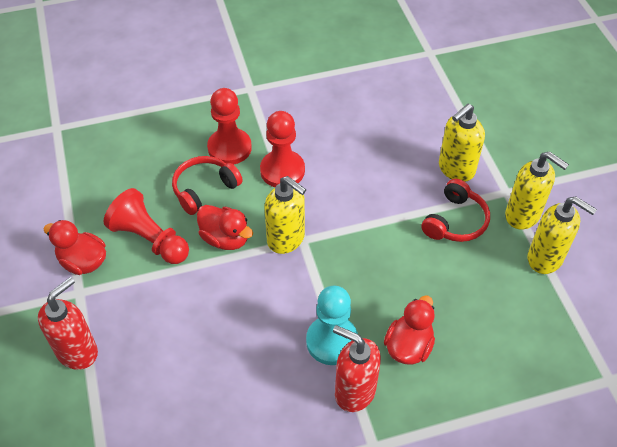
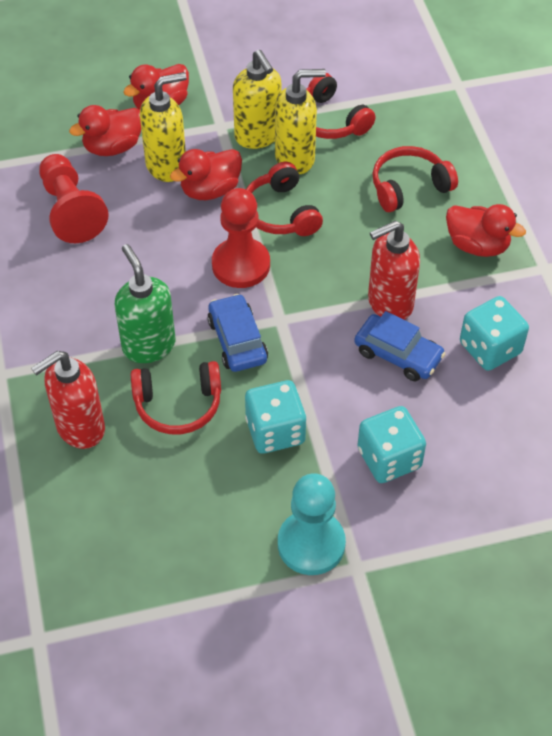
blue car: none = 0 -> [207,294,268,372] [354,311,446,381] = 2
green soap dispenser: none = 0 -> [115,244,175,363] = 1
red duck: [44,220,106,275] [197,205,253,250] [384,295,435,365] = 3 -> [69,105,141,156] [123,64,189,110] [170,149,242,200] [446,204,526,257] = 4
red headphones: [172,156,243,215] [421,179,490,242] = 2 -> [131,361,221,434] [246,162,323,236] [306,73,376,139] [372,146,458,212] = 4
red pawn: [103,188,189,264] [207,88,252,165] [260,111,305,187] = 3 -> [39,154,109,243] [212,188,270,288] = 2
turquoise dice: none = 0 -> [245,380,306,454] [357,406,426,483] [460,296,529,371] = 3
yellow soap dispenser: [264,176,306,254] [439,104,485,182] [505,151,569,229] [527,196,597,274] = 4 -> [140,72,187,182] [233,50,282,149] [275,69,326,175] = 3

